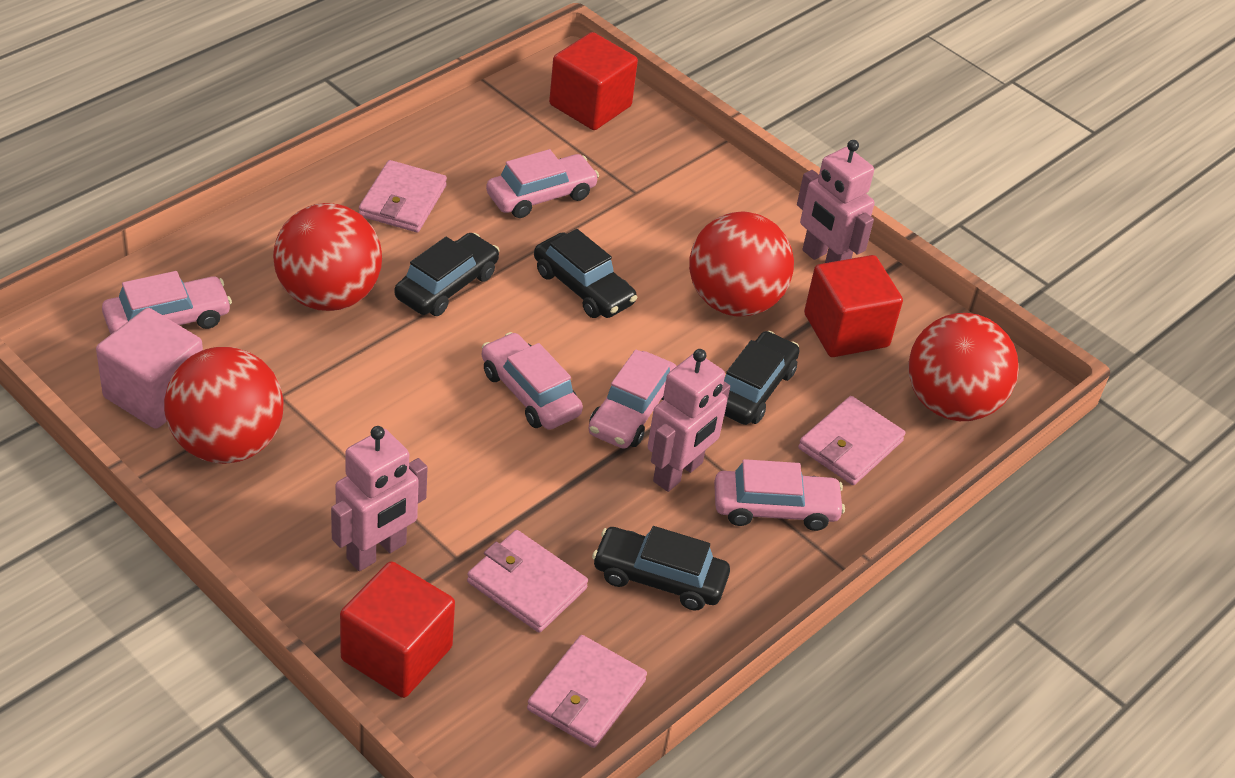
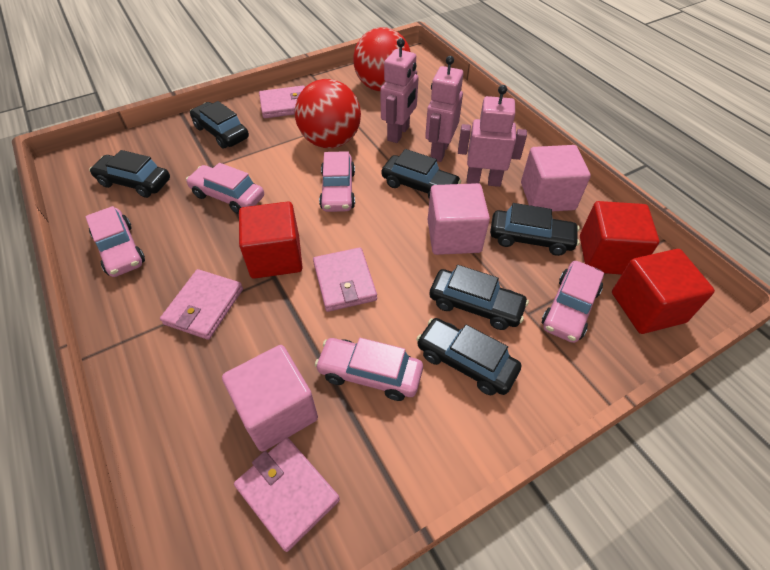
black car: [395,233,500,316] [534,229,637,318] [592,526,730,611] [724,331,799,425] = 4 -> [89,150,170,198] [190,101,249,149] [382,149,461,200] [416,318,521,395] [429,265,529,330] [490,203,580,256] = 6
pink cube: [96,308,203,429] = 1 -> [222,345,318,452] [428,183,490,255] [521,145,591,212] = 3
red ball: [164,347,283,464] [273,203,382,311] [689,212,794,317] [908,313,1019,421] = 4 -> [295,79,361,148] [353,27,411,91] = 2

